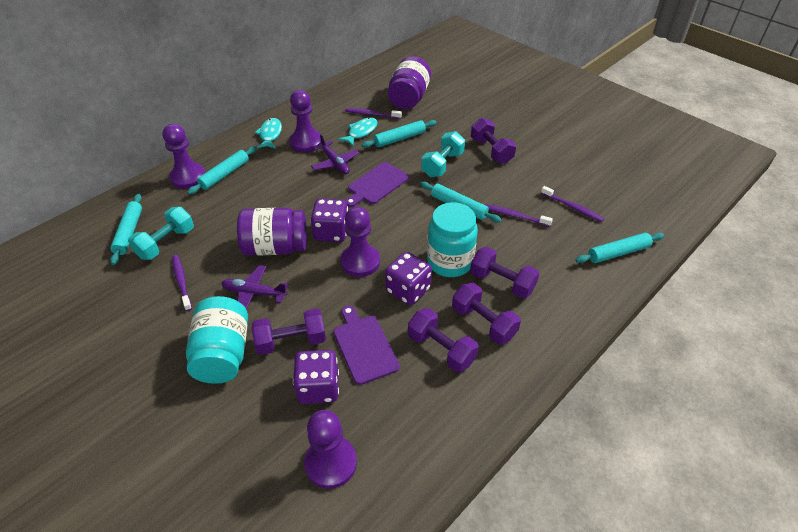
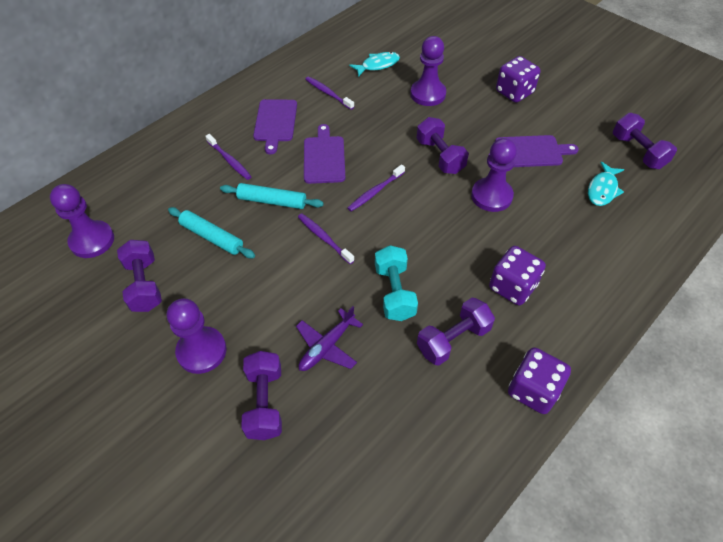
purple cutting board: [334,305,400,385] [345,162,409,207] = 2 -> [253,99,297,154] [304,124,345,184] [495,135,579,167] = 3
purple jar: [237,208,307,256] [388,56,431,109] = 2 -> none = 0
purple plane: [221,265,288,309] [311,134,359,174] = 2 -> [296,306,363,371] = 1
turquoise dumbbell: [128,207,194,260] [421,131,465,177] = 2 -> [375,245,418,321] = 1
turquoise jar: [186,296,248,384] [427,202,478,277] = 2 -> none = 0
turquoise rolling pin: [110,194,142,265] [187,146,257,195] [362,120,437,148] [420,182,501,223] [575,233,664,263] = 5 -> [168,207,255,258] [220,183,324,209] = 2

